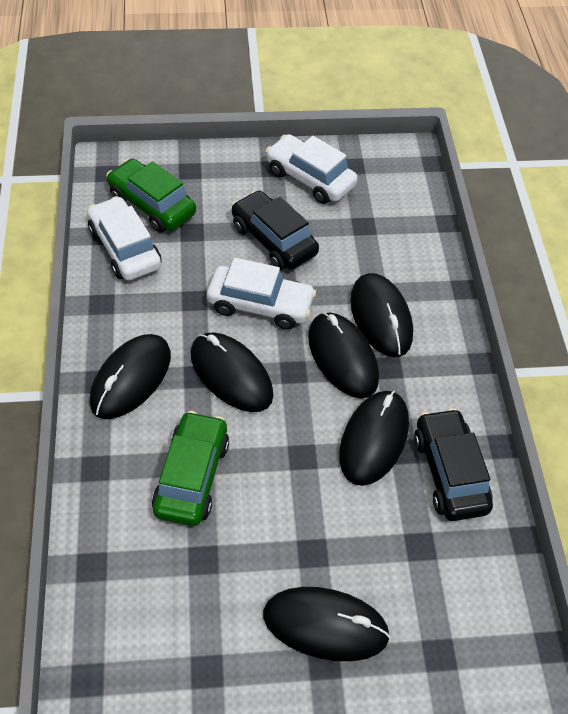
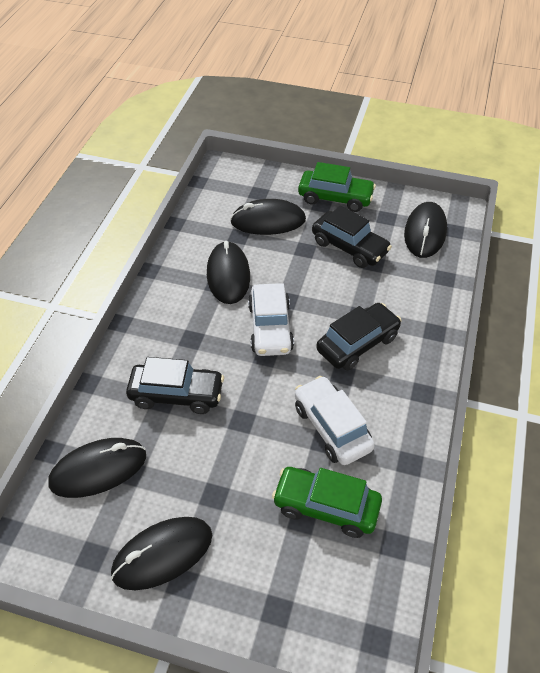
black car: [231,190,319,270] [414,408,493,521] = 2 -> [126,357,224,414] [312,205,392,268] [316,303,402,371] = 3
black mouse: [90,334,171,419] [191,333,274,412] [263,587,390,661] [308,312,379,399] [339,391,409,486] [350,273,413,357] = 6 -> [49,438,146,498] [111,517,212,590] [207,241,250,304] [230,199,306,235] [404,202,447,258] = 5
white car: [87,196,162,281] [207,258,316,330] [266,134,358,204] = 3 -> [248,283,294,356] [295,376,375,465] = 2

